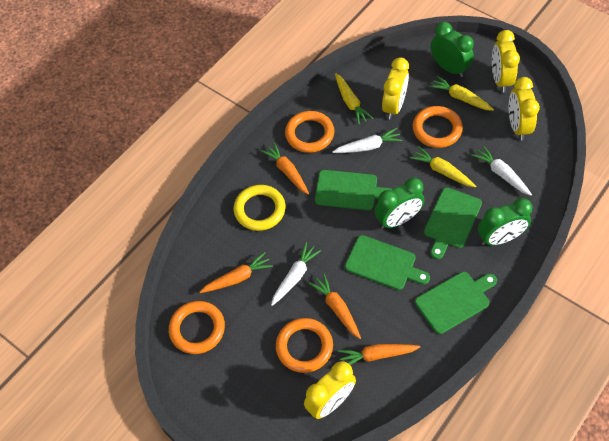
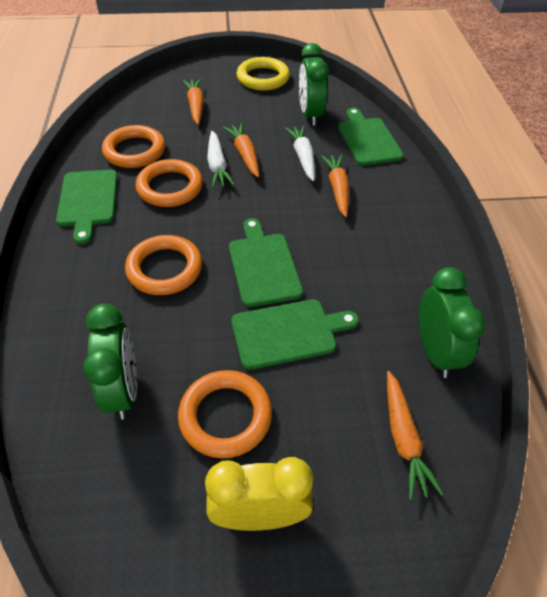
white carrot: [271,242,321,306] [333,128,403,153] [472,145,532,196] = 3 -> [207,131,235,188] [285,125,315,181] = 2
yellow carrot: [335,73,373,125] [410,146,476,187] [429,76,494,111] = 3 -> none = 0
yellow clock: [304,361,356,419] [382,57,409,120] [492,30,520,93] [509,77,540,141] = 4 -> [205,457,313,531] = 1

